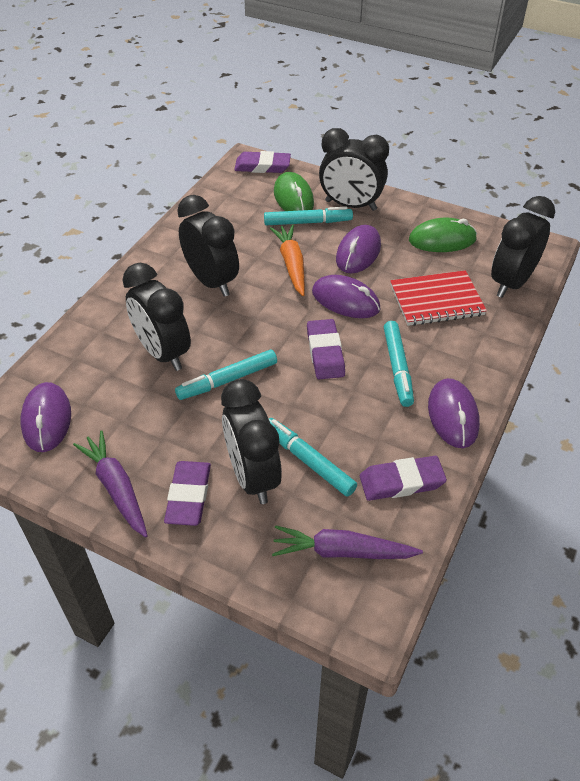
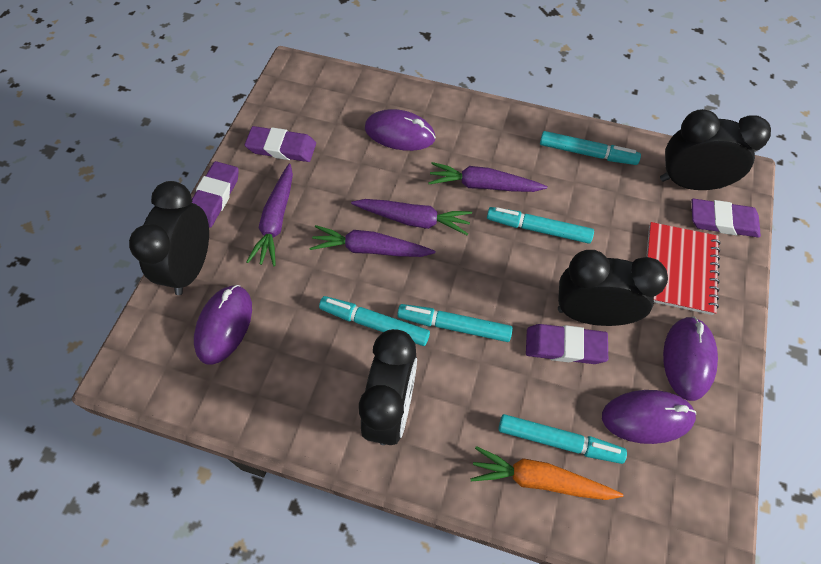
black clock: [123,263,191,371] [177,195,239,297] [221,379,282,504] [319,128,389,211] [491,196,555,298] = 5 -> [129,181,209,295] [359,329,417,445] [558,250,668,326] [660,109,771,190] = 4
green mouse: [274,172,314,211] [409,218,477,252] = 2 -> none = 0
purple carrot: [73,430,148,538] [272,525,423,559] = 2 -> [247,164,293,266] [310,225,435,257] [351,199,472,235] [428,162,548,192] = 4
turquoise marker: [175,349,277,400] [264,207,353,225] [269,418,357,497] [384,321,414,407] = 4 -> [319,296,430,346] [397,304,513,342] [487,207,594,244] [498,414,627,464] [540,131,641,165] = 5

